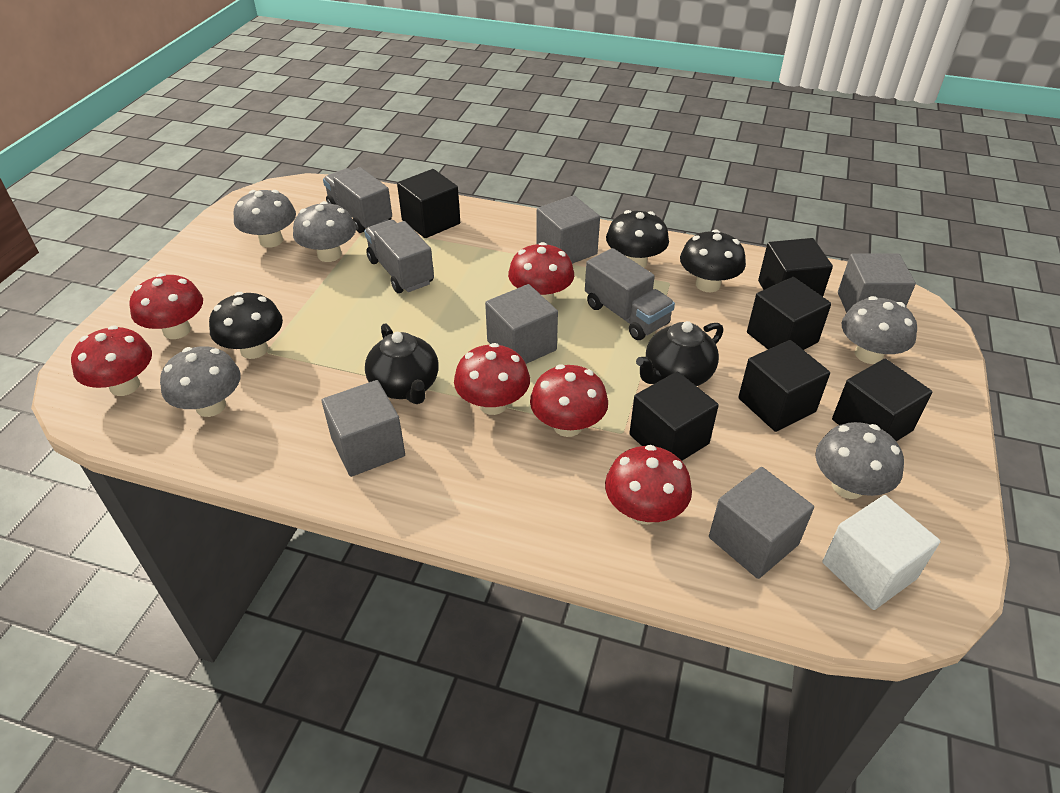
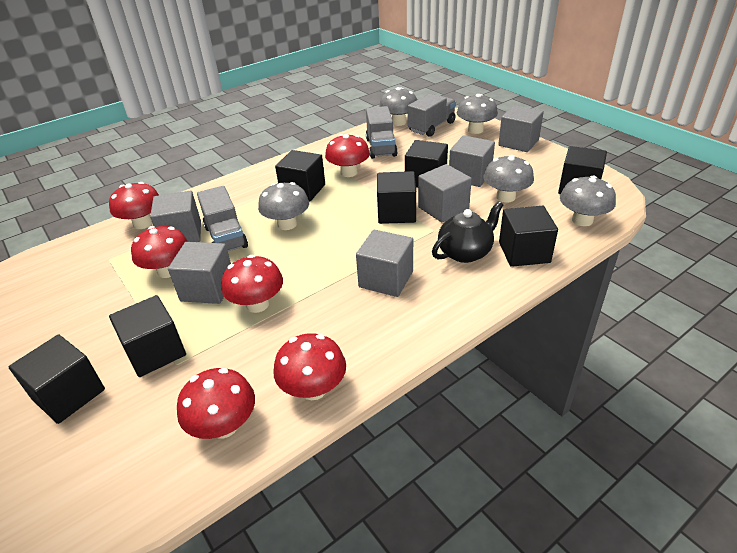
black cube: [397,169,460,238] [629,371,719,461] [738,340,830,432] [747,277,831,350] [758,238,833,297] [832,359,932,441] = 6 -> [9,334,105,424] [109,295,186,377] [275,150,325,201] [377,171,416,224] [405,140,448,188] [499,206,558,267] [558,146,607,194] = 7
black mushroom: [209,292,283,359] [606,210,669,268] [680,230,746,292] = 3 -> none = 0
black teapot: [365,323,439,404] [636,321,723,386] = 2 -> [432,201,503,263] = 1
grey cube: [322,380,405,477] [485,284,558,364] [536,195,600,264] [709,467,814,579] [838,253,916,313] = 5 -> [150,191,201,242] [168,242,231,304] [356,229,413,297] [418,164,472,222] [449,135,495,187] [498,105,544,152] = 6
white cube: [822,495,940,610] = 1 -> none = 0

